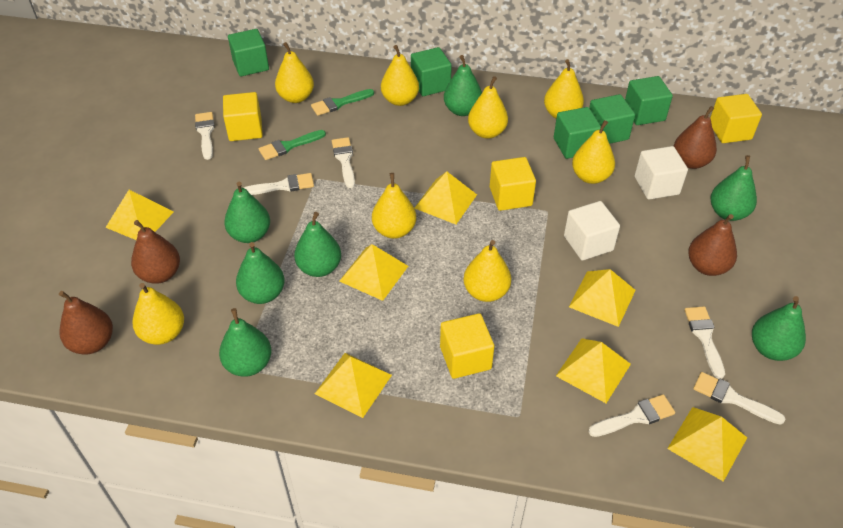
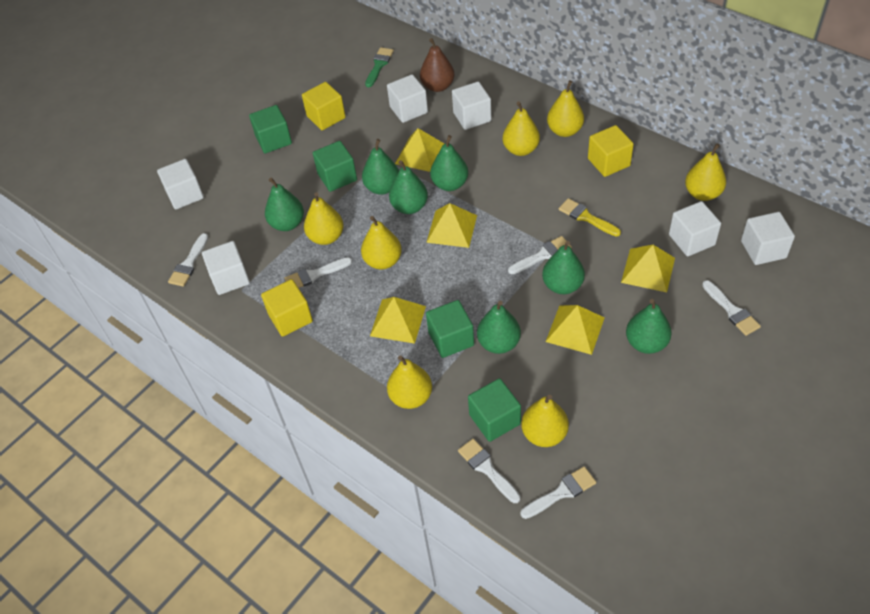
brown pear: [59,291,113,355] [131,220,180,284] [674,106,717,169] [688,214,737,276] = 4 -> [420,38,454,92] = 1
green brush: [259,130,326,160] [311,89,374,116] = 2 -> [365,47,394,87] = 1
green cube: [228,29,269,77] [411,47,452,96] [554,107,601,159] [589,94,635,144] [625,76,673,125] = 5 -> [249,105,292,153] [313,141,357,192] [426,300,474,358] [468,378,521,442] = 4
white cube: [564,201,620,261] [635,146,688,200] = 2 -> [157,159,204,210] [202,241,250,295] [387,74,428,123] [452,81,491,130] [669,201,721,256] [741,212,795,265] = 6
yellow brush: none = 0 -> [559,198,621,237] = 1
yellow cube: [223,92,263,141] [440,313,494,379] [490,157,536,211] [710,94,762,143] = 4 -> [261,279,313,337] [302,82,346,130] [588,125,634,177] = 3
yellow pear: [132,283,184,345] [275,42,314,103] [372,173,416,239] [381,45,419,106] [464,240,511,302] [468,76,508,139] [544,59,584,118] [572,120,615,184] = 8 -> [304,192,344,245] [361,216,402,269] [387,356,432,409] [503,102,540,156] [521,395,569,447] [547,80,584,137] [685,143,726,201] = 7
yellow pyramid: [105,190,174,240] [315,353,392,418] [339,244,408,301] [415,171,477,224] [556,338,631,403] [569,269,636,327] [667,407,747,482] = 7 -> [370,297,426,344] [395,128,444,172] [426,203,477,248] [546,305,605,355] [621,245,675,292] = 5

